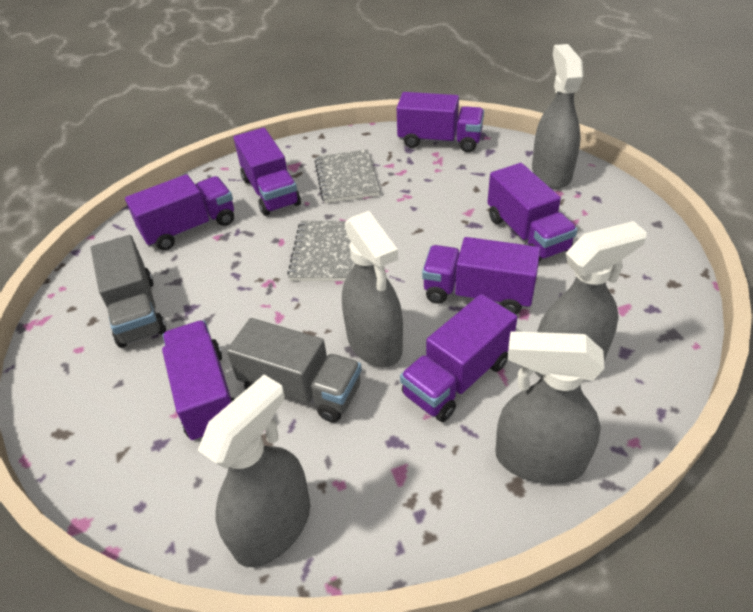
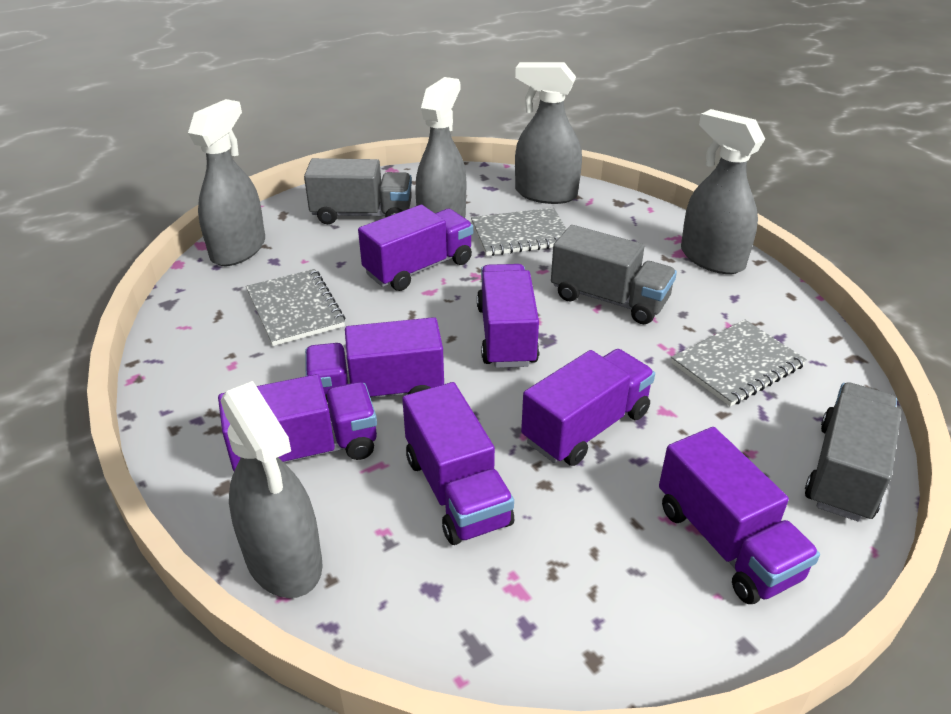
grey notebook: [287,221,355,281] [315,149,380,203] = 2 -> [246,269,345,346] [471,208,567,256] [671,320,807,407] = 3
grey truck: [91,235,166,348] [227,318,362,423] = 2 -> [304,158,412,224] [551,225,677,324] [805,382,902,522] = 3

